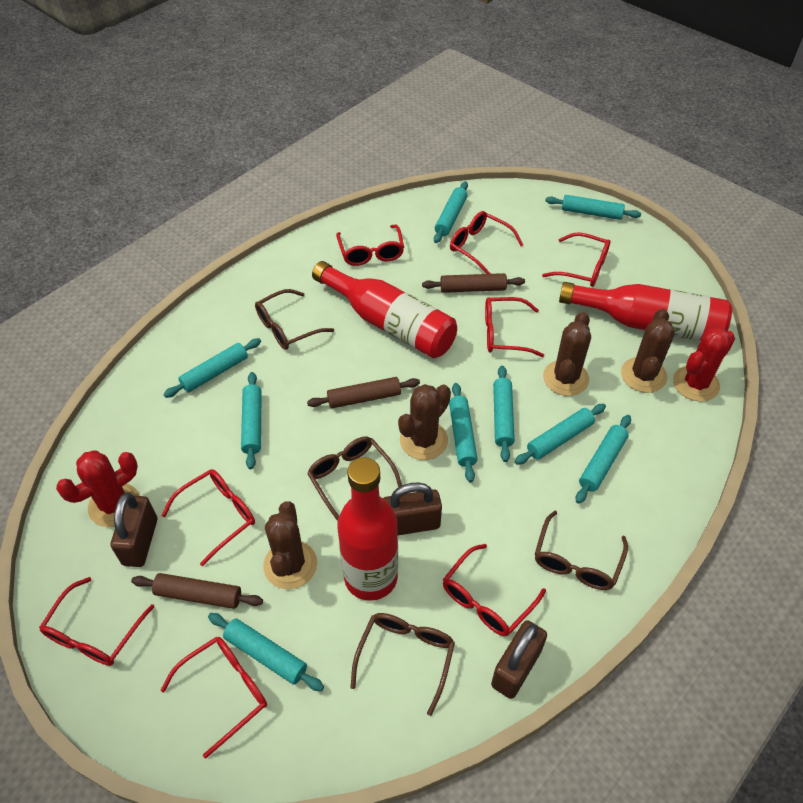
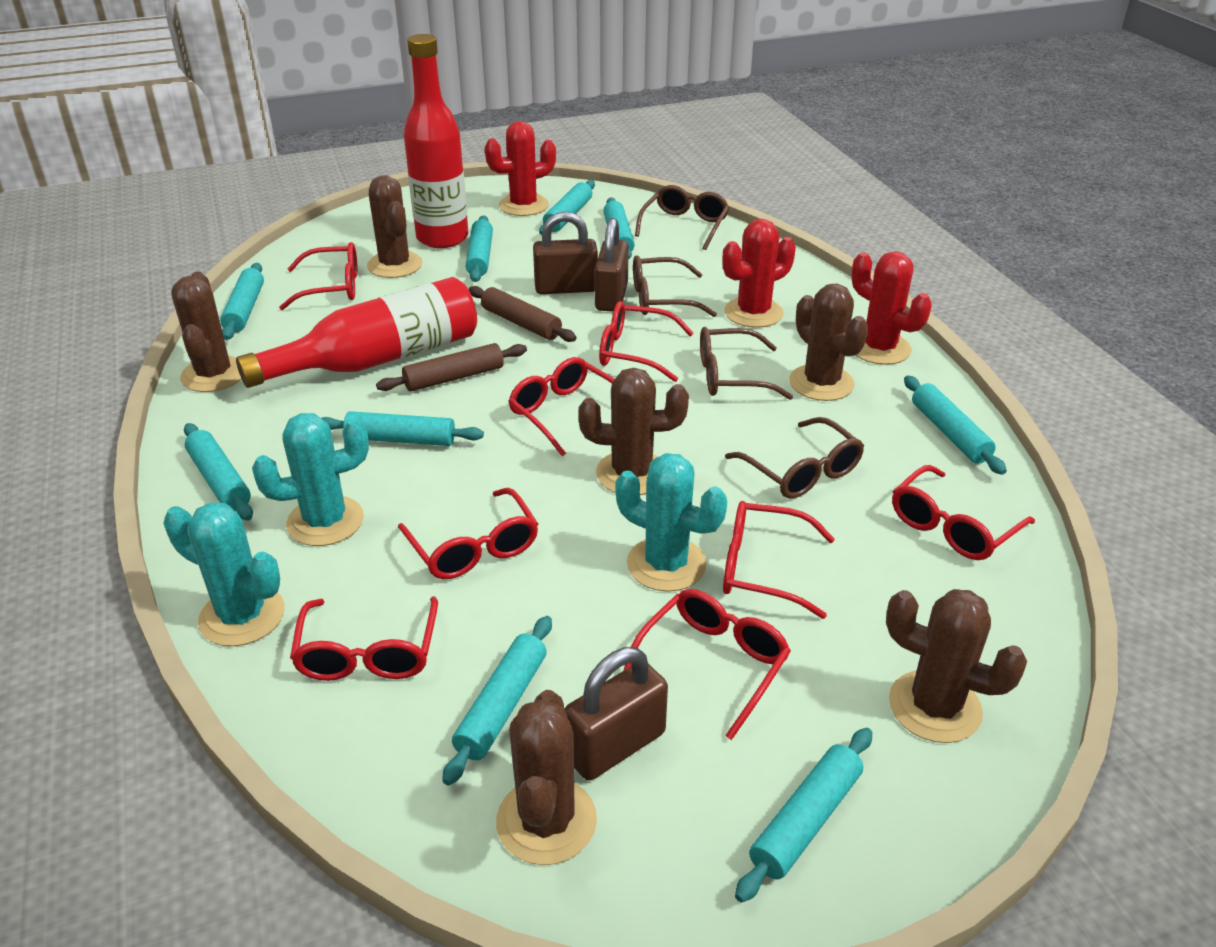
brown cactus: [263,501,317,589] [398,384,451,460] [543,312,591,396] [621,309,675,393] = 4 -> [171,272,241,392] [367,175,422,278] [496,690,597,865] [578,368,689,495] [789,284,869,401] [886,589,1027,743] = 6
brown rolling pin: [131,573,263,609] [307,377,420,408] [422,273,525,293] = 3 -> [376,343,527,391] [469,286,577,342] = 2
red bottle: [312,261,457,358] [337,457,398,601] [559,282,732,341] = 3 -> [236,277,477,388] [404,34,469,248] = 2
red cactus: [56,450,139,527] [673,327,735,402] = 2 -> [485,121,556,216] [723,219,796,328] [852,251,932,365] = 3
turquoise cactus: none = 0 -> [163,503,284,646] [252,413,369,546] [615,453,727,592] = 3

